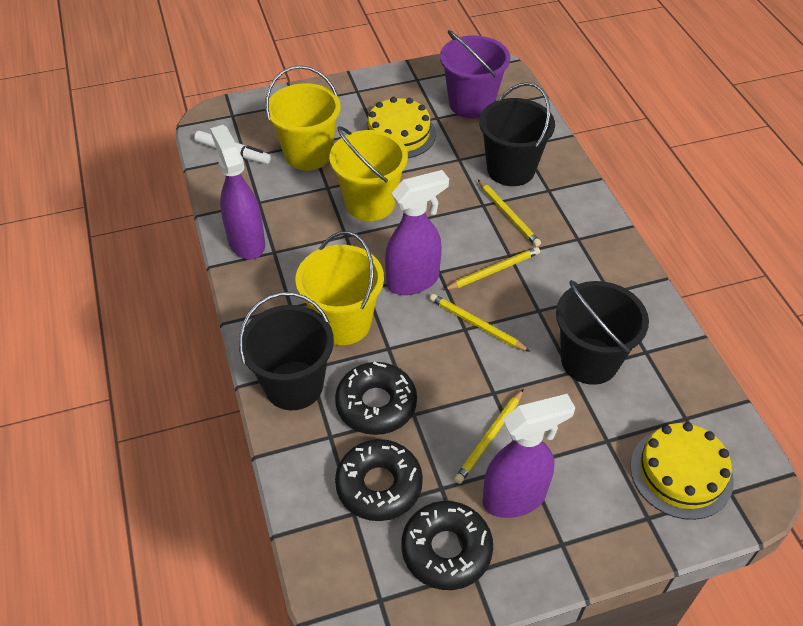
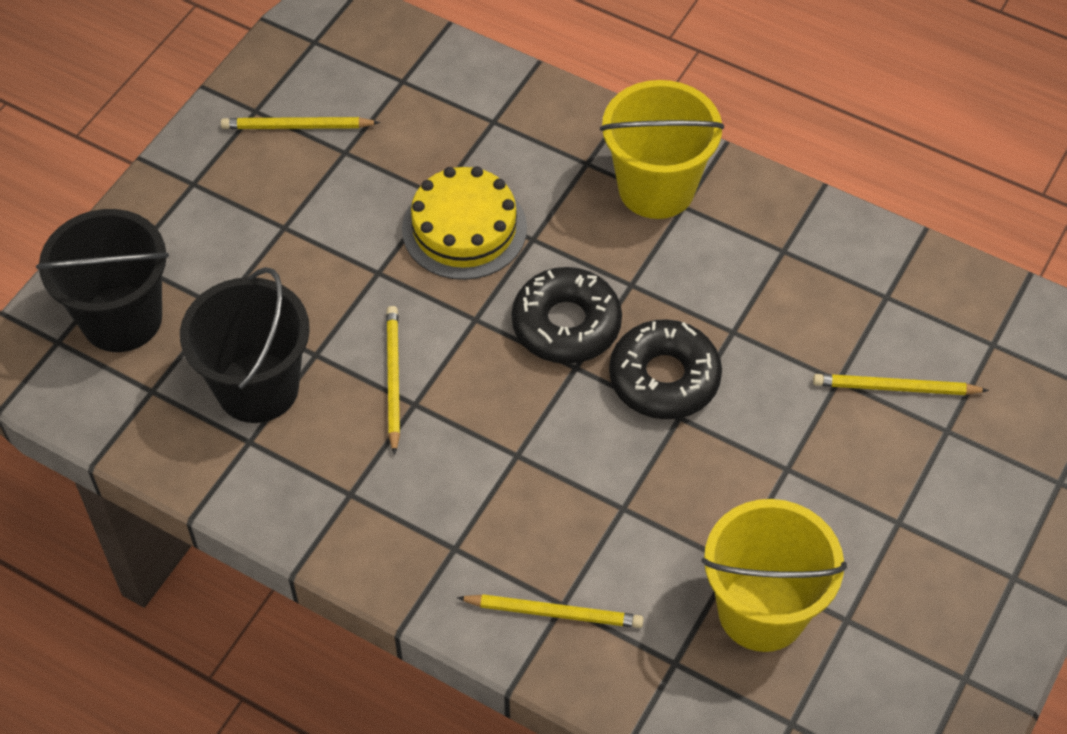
black bucket: [239,292,334,410] [479,82,555,186] [556,280,649,385] = 3 -> [36,209,169,352] [180,267,310,423] = 2
black donut: [335,361,417,435] [335,439,423,521] [401,501,493,590] = 3 -> [512,267,622,364] [609,319,722,419] = 2
purple bucket: [440,30,510,118] = 1 -> none = 0
purple spray bottle: [210,125,265,260] [385,170,449,295] [483,394,575,518] = 3 -> none = 0
white marker: [194,131,271,164] = 1 -> none = 0
yellow bucket: [265,66,341,170] [295,231,384,345] [329,126,408,221] = 3 -> [600,80,724,219] [701,499,847,652] = 2
yellow cake: [363,97,436,158] [630,422,734,520] = 2 -> [402,166,527,280] = 1

